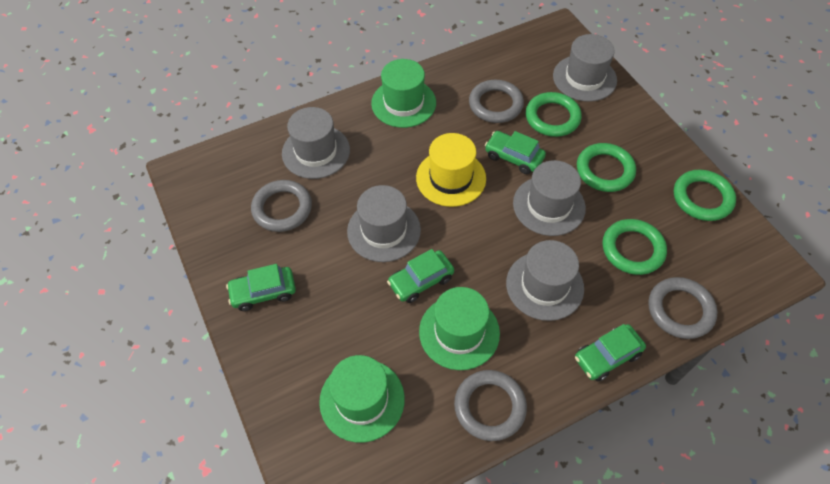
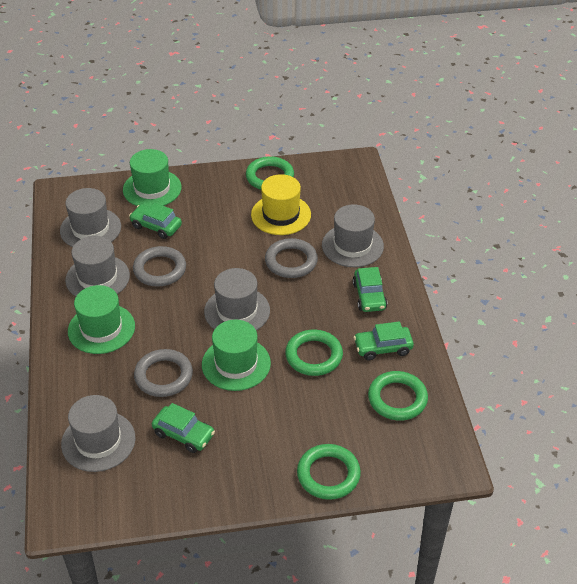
grey ring: [251,180,312,232] [454,370,527,441] [469,80,524,123] [648,277,718,339] = 4 -> [133,246,186,287] [134,349,193,397] [265,238,318,278] = 3

